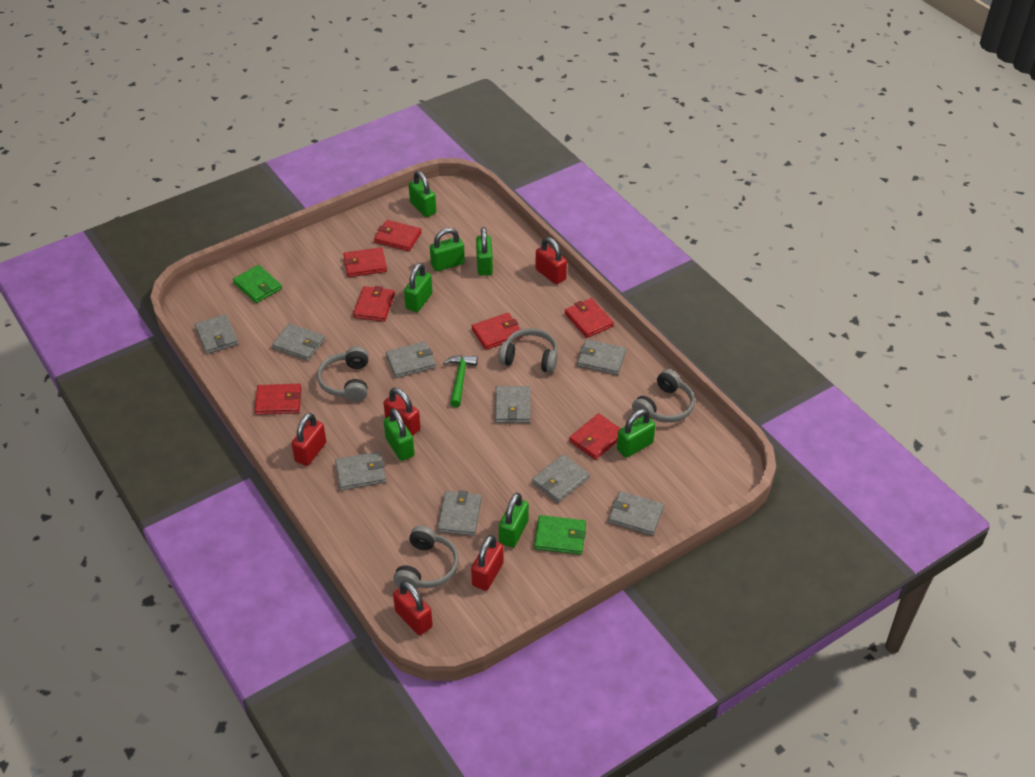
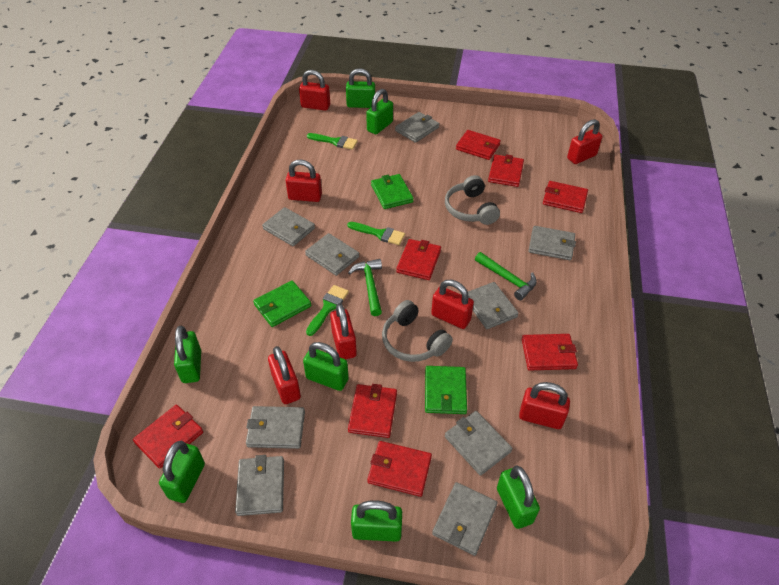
green brush: none = 0 -> [306,285,349,336] [307,133,358,150] [347,222,405,245] = 3
green hammer: [443,355,478,407] = 1 -> [348,259,382,316] [475,252,537,300] = 2
green wallet: [233,265,282,303] [534,515,586,555] = 2 -> [253,280,311,327] [371,174,414,209] [425,366,467,414] = 3
grey headphones: [317,347,369,402] [393,526,459,589] [499,328,558,373] [632,369,695,423] = 4 -> [382,300,453,362] [445,175,500,225] = 2
red padlock: [291,413,326,466] [384,388,421,436] [393,581,433,635] [471,535,504,591] [535,237,567,284] = 5 -> [268,346,301,404] [286,160,322,202] [299,70,330,111] [330,303,357,359] [431,280,474,329] [519,382,570,429] [567,119,602,164] = 7
red wallet: [254,384,302,415] [344,247,387,277] [353,286,395,322] [374,220,422,251] [472,313,523,350] [565,298,614,338] [569,413,621,460] = 7 -> [133,405,203,469] [348,384,397,438] [367,441,432,497] [396,239,441,280] [456,130,501,160] [488,154,524,187] [522,334,578,371] [543,181,588,213] = 8

